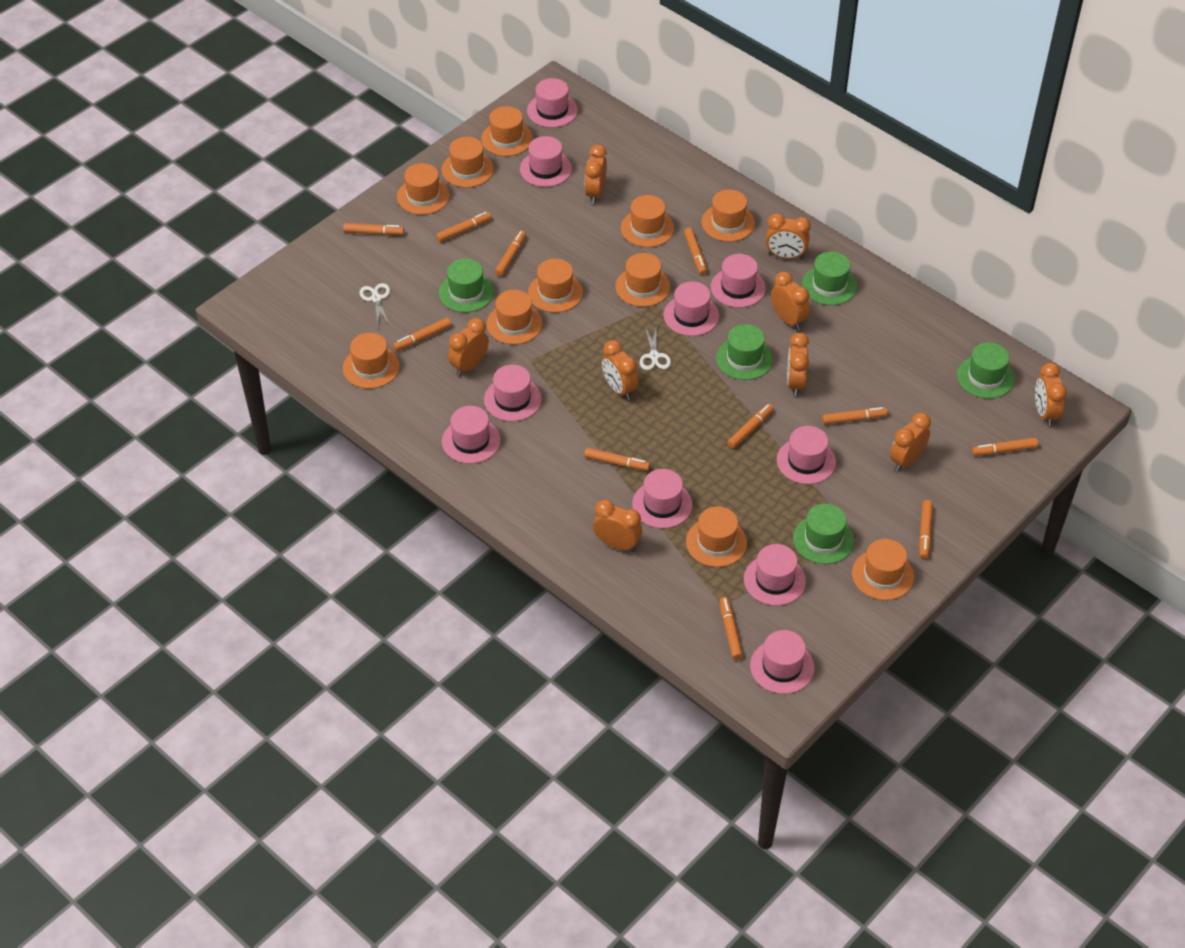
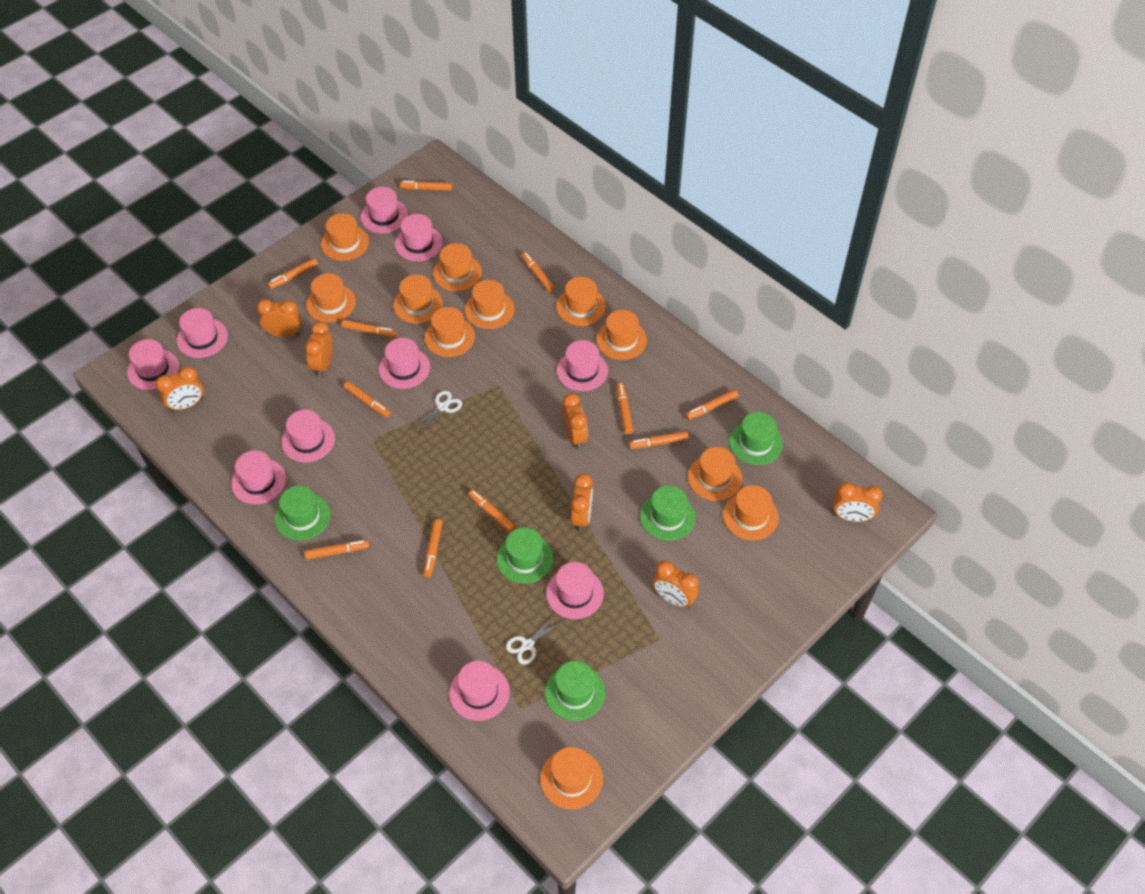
orange clock: [448,318,489,376] [585,145,607,204] [593,499,642,552] [601,340,638,400] [765,213,811,259] [771,271,810,330] [787,333,809,396] [890,413,931,472] [1035,363,1067,426] = 9 -> [156,366,204,412] [257,299,302,338] [305,321,333,377] [562,393,588,450] [571,473,593,532] [653,560,699,608] [833,482,882,522] = 7

